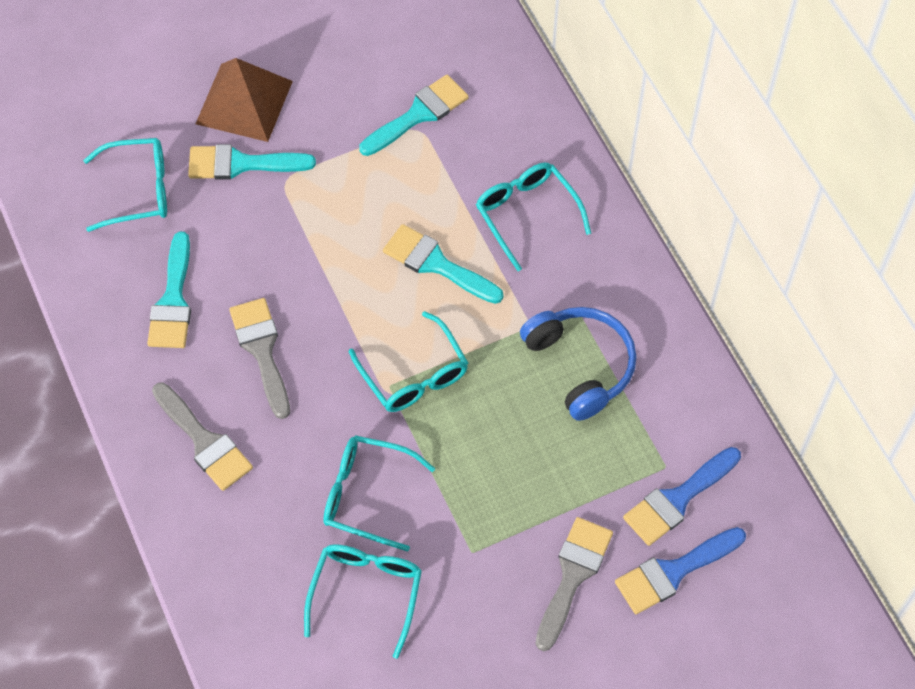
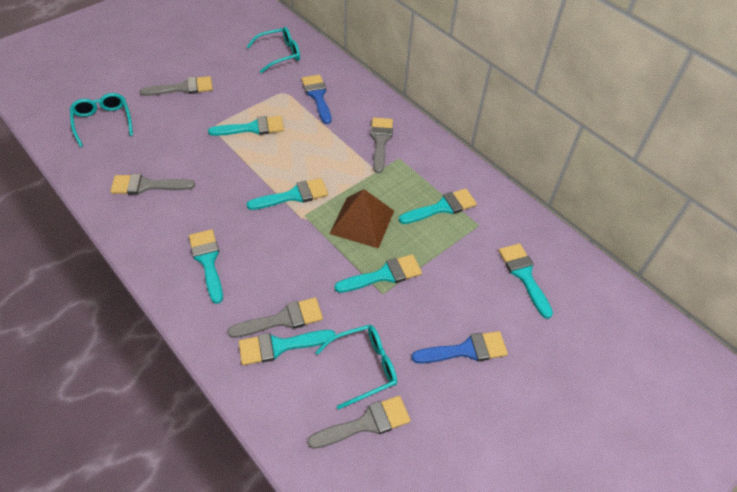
blue headphones: [520,307,637,421] = 1 -> none = 0
grey brush: [152,383,253,491] [229,298,290,419] [536,517,613,651] = 3 -> [110,174,195,195] [140,76,213,96] [228,297,323,338] [307,396,411,449] [370,117,393,173] = 5
turquoise brush: [147,232,191,348] [188,144,316,180] [359,75,469,156] [383,224,503,304] = 4 -> [189,229,223,304] [208,116,284,136] [239,330,336,365] [246,178,328,210] [334,254,422,293] [399,188,477,224] [499,243,553,319] = 7
turquoise glasses: [83,138,167,232] [304,544,422,659] [323,435,435,552] [349,311,468,412] [476,163,591,271] = 5 -> [70,93,133,147] [247,27,300,73] [315,324,397,410] = 3

